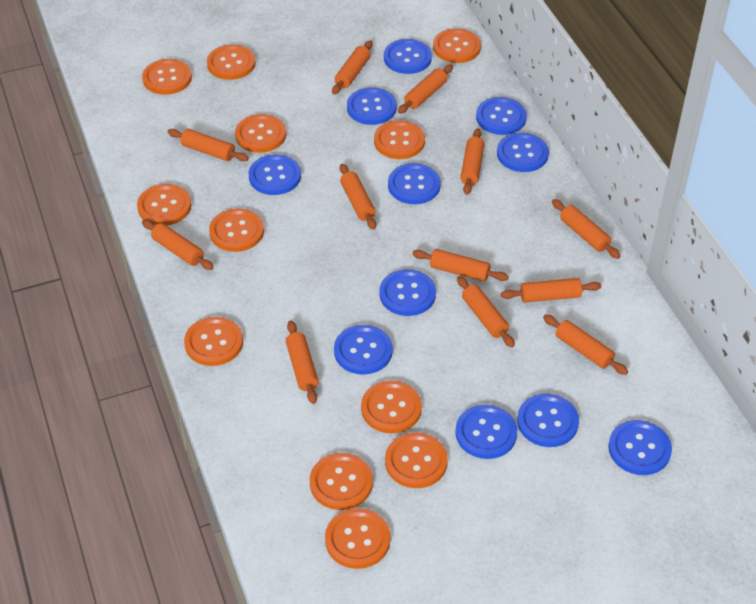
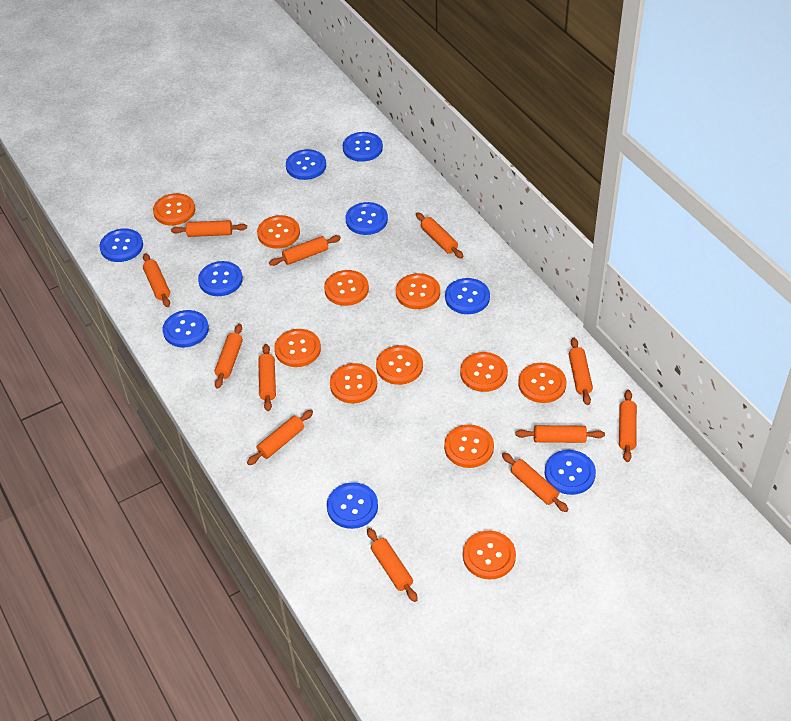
blue button: [249,154,301,195] [334,325,393,375] [347,87,397,125] [379,269,436,316] [384,39,432,74] [388,163,441,204] [455,404,517,459] [476,97,527,135] [497,133,549,172] [517,393,579,447] [608,420,672,475] = 11 -> [99,228,143,262] [163,310,209,347] [198,261,243,296] [286,149,326,180] [327,482,378,529] [343,132,383,162] [346,202,388,235] [445,278,490,314] [545,450,596,495] = 9
orange button: [137,184,191,225] [142,59,192,95] [184,317,243,366] [207,44,256,80] [209,208,264,252] [235,114,286,153] [310,453,373,510] [325,508,390,569] [361,380,422,434] [374,120,425,159] [385,432,448,488] [433,28,481,63] = 12 -> [153,193,195,226] [257,215,300,248] [274,329,321,367] [324,270,369,306] [330,363,377,403] [376,345,423,385] [396,273,440,309] [444,424,494,468] [460,352,508,392] [463,530,516,580] [518,363,566,403] = 11

